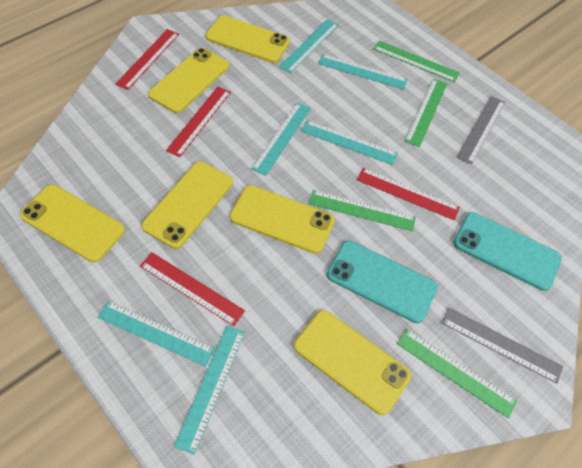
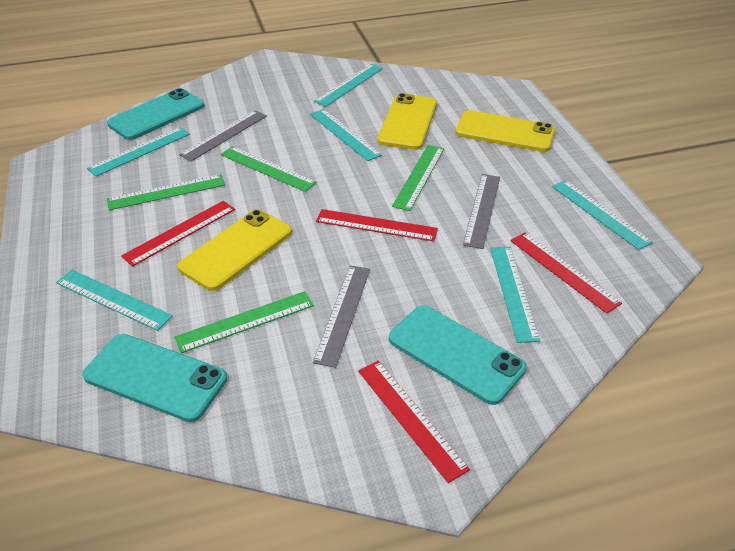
grey ruler: [442,308,563,384] [457,96,505,164] = 2 -> [179,110,267,161] [313,265,370,368] [463,174,500,249] = 3
turquoise phone: [327,241,438,323] [454,212,562,291] = 2 -> [82,334,227,422] [107,88,204,140] [389,305,527,405] = 3
yellow phone: [20,185,125,262] [142,162,233,249] [148,48,229,113] [206,15,290,63] [230,185,335,254] [294,310,411,415] = 6 -> [177,209,292,291] [377,93,437,150] [456,110,555,152] = 3

